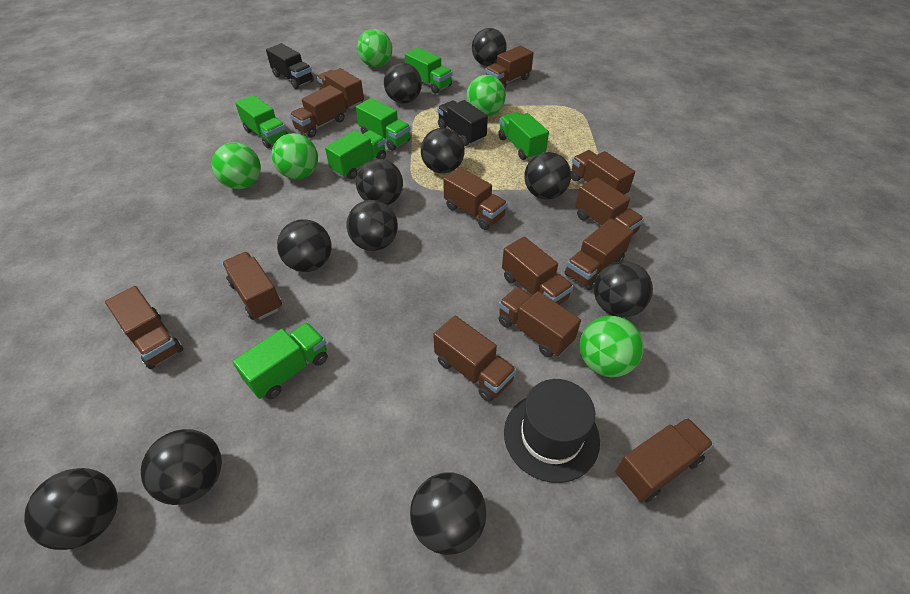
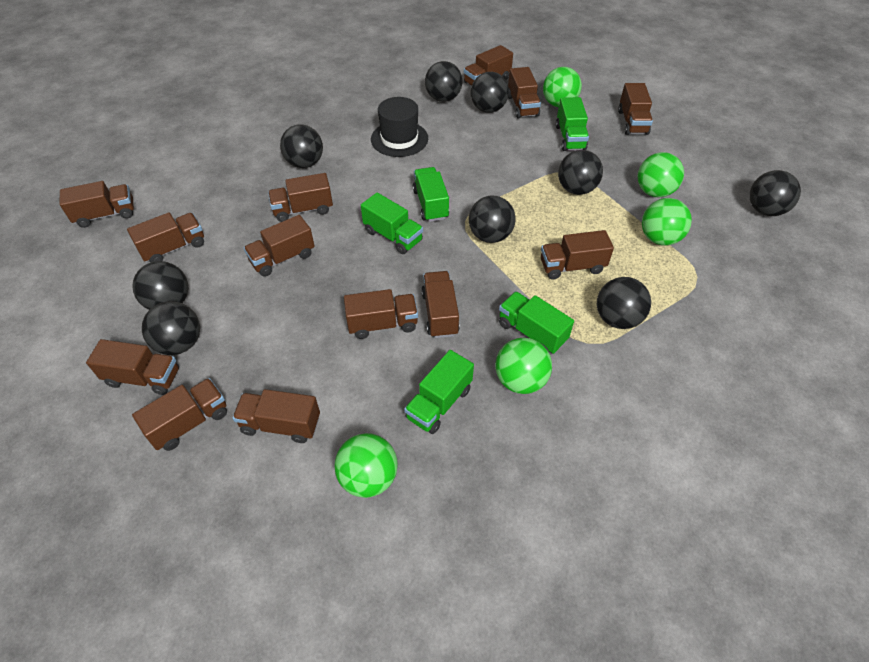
black ball: [24,468,118,550] [141,429,222,505] [277,219,332,272] [346,200,398,251] [356,159,403,205] [384,63,422,103] [410,472,487,555] [421,128,465,173] [472,28,507,66] [524,152,571,199] [594,261,653,318] = 11 -> [132,261,188,310] [142,301,200,355] [280,125,323,168] [425,61,462,102] [469,195,516,243] [471,72,509,113] [558,150,603,195] [597,277,651,329] [749,170,801,216] = 9
black truck: [266,43,314,89] [437,100,488,146] = 2 -> none = 0
green truck: [233,322,328,399] [235,95,288,148] [325,130,386,179] [356,98,411,151] [405,47,453,94] [498,112,549,160] = 6 -> [361,193,423,254] [404,350,474,434] [413,167,449,222] [499,291,574,354] [556,97,589,151] = 5

